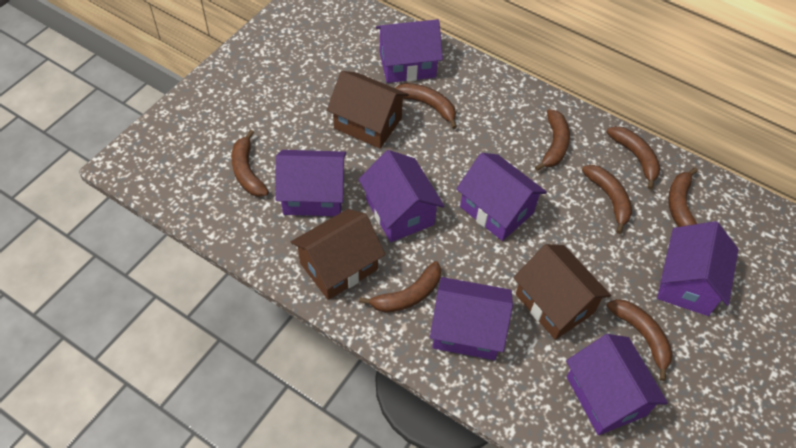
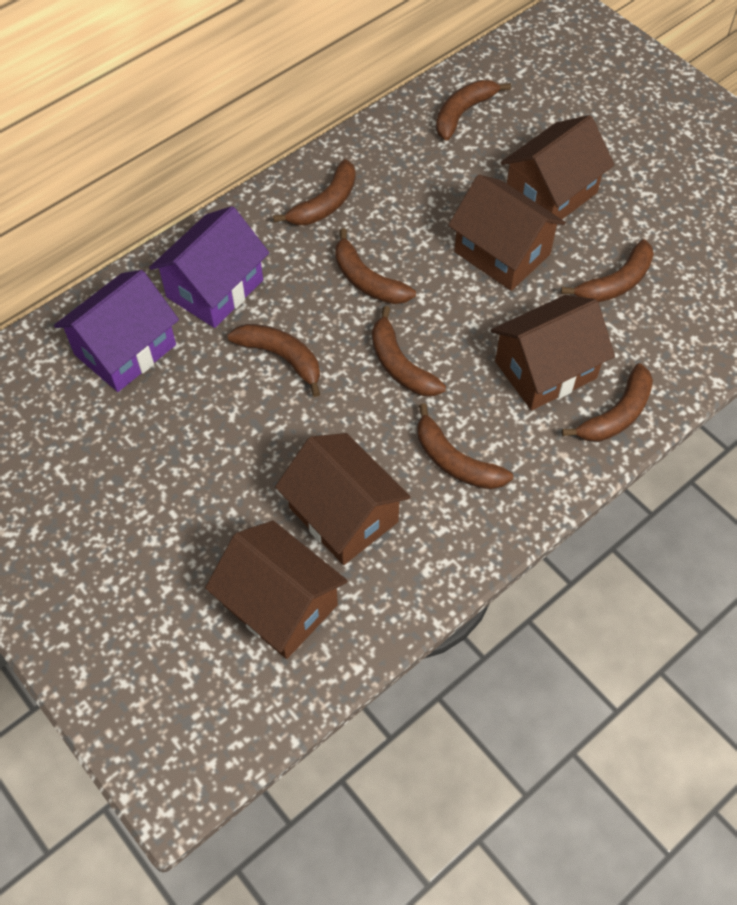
brown house: [291,209,385,300] [327,71,409,148] [513,244,611,340] = 3 -> [205,520,348,659] [275,433,411,565] [448,175,566,291] [491,295,615,410] [500,115,614,219] = 5
purple house: [276,150,346,216] [359,150,444,242] [376,19,443,83] [430,277,513,360] [456,153,547,241] [566,334,668,435] [657,221,739,316] = 7 -> [54,270,179,392] [149,206,269,328] = 2

